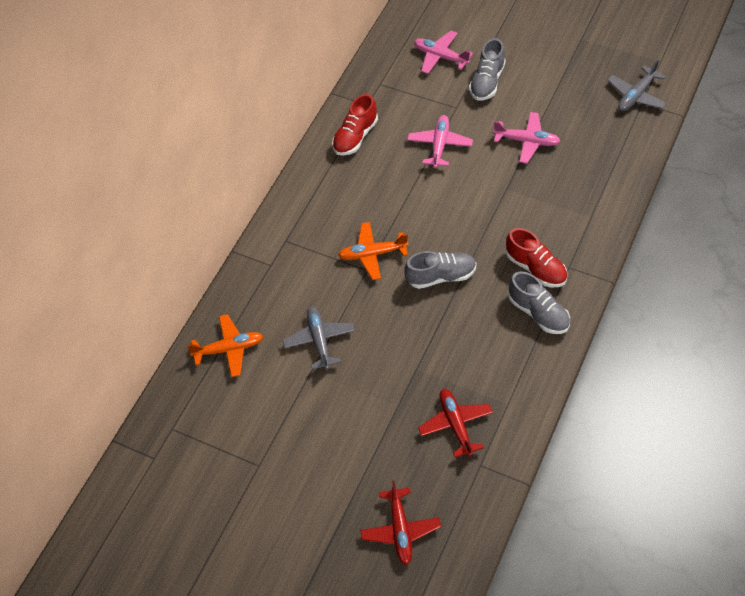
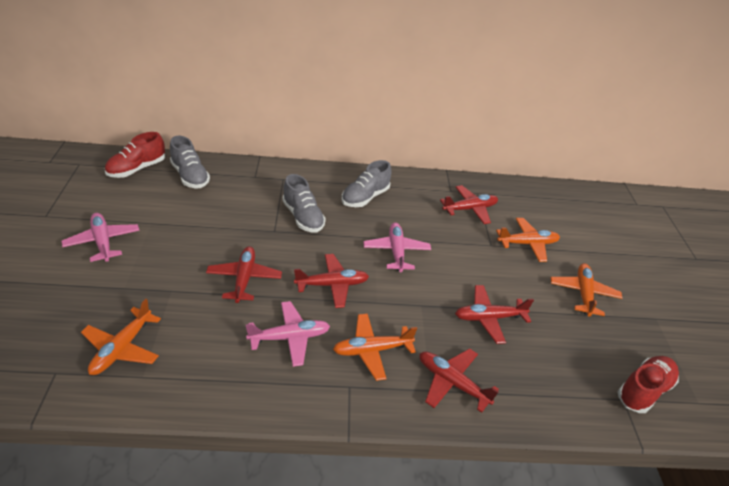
grey plane: [283,306,355,370] [608,60,667,111] = 2 -> none = 0
orange plane: [187,314,263,377] [338,222,409,280] = 2 -> [81,299,161,375] [333,313,417,381] [496,218,560,262] [551,263,622,316] = 4
red plane: [360,480,441,565] [418,389,493,458] = 2 -> [206,246,282,303] [294,254,369,308] [419,348,499,413] [440,185,498,224] [455,285,534,344] = 5

